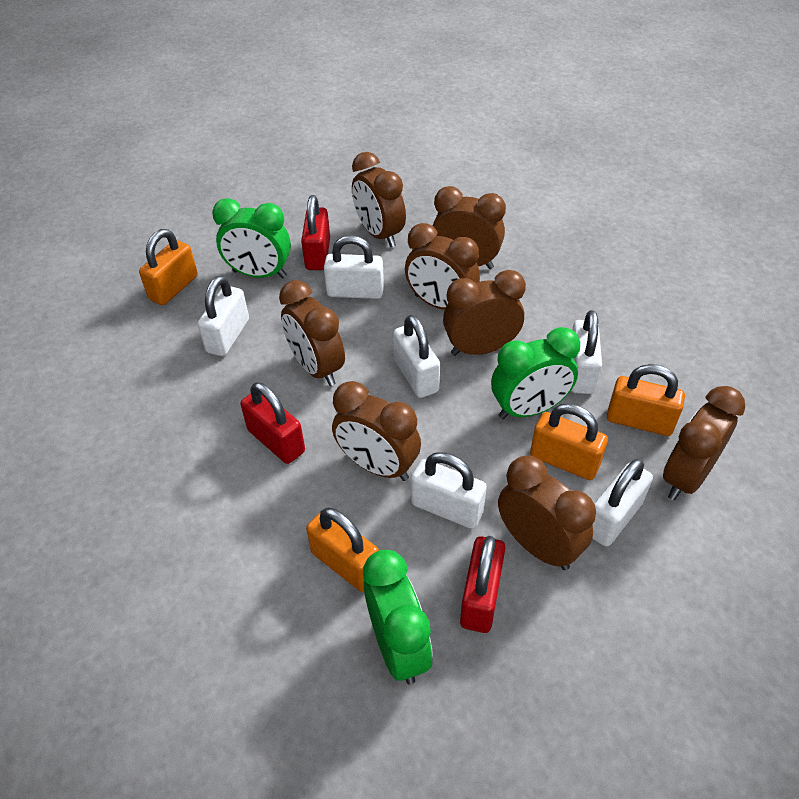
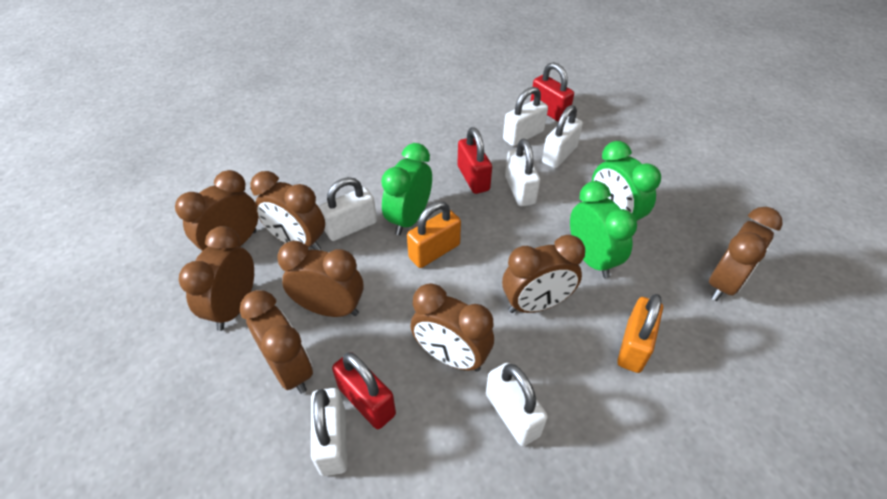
orange padlock: [139,229,198,305] [306,507,379,592] [530,403,608,480] [607,364,685,436] = 4 -> [407,201,461,268] [617,294,663,373] = 2

